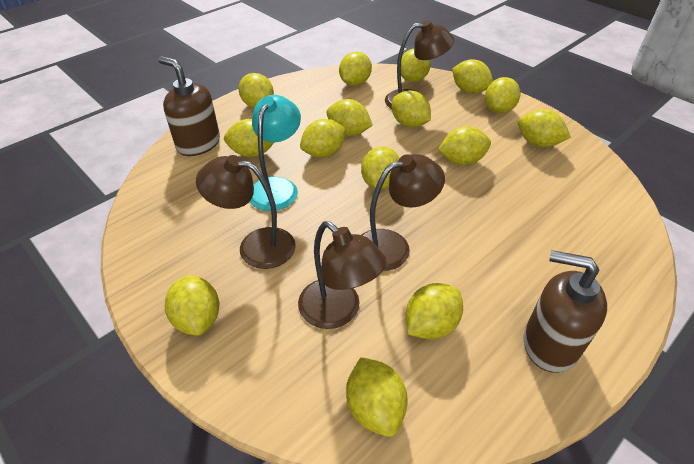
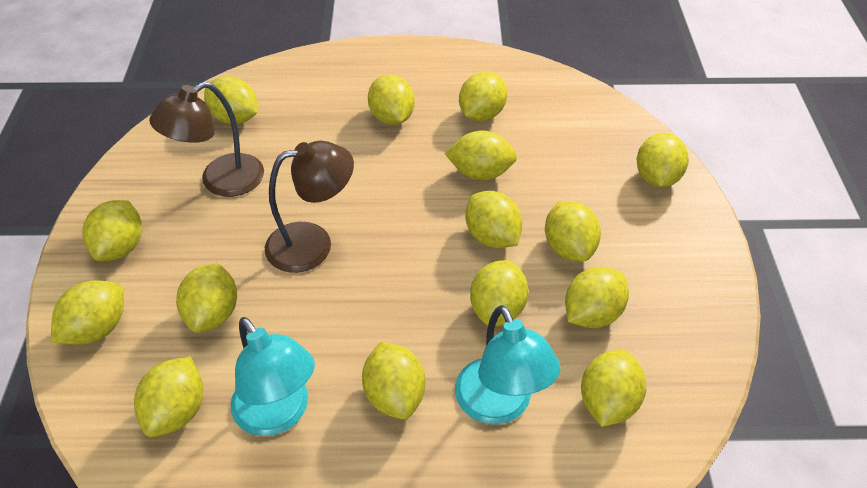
brown lamp: [196,155,296,269] [298,221,386,329] [362,154,445,271] [385,20,454,109] = 4 -> [149,82,264,197] [265,141,354,273] = 2
brown soap dispenser: [158,56,220,156] [523,250,607,373] = 2 -> none = 0
turquoise lamp: [250,95,301,211] = 1 -> [230,317,315,436] [455,305,561,425] = 2

